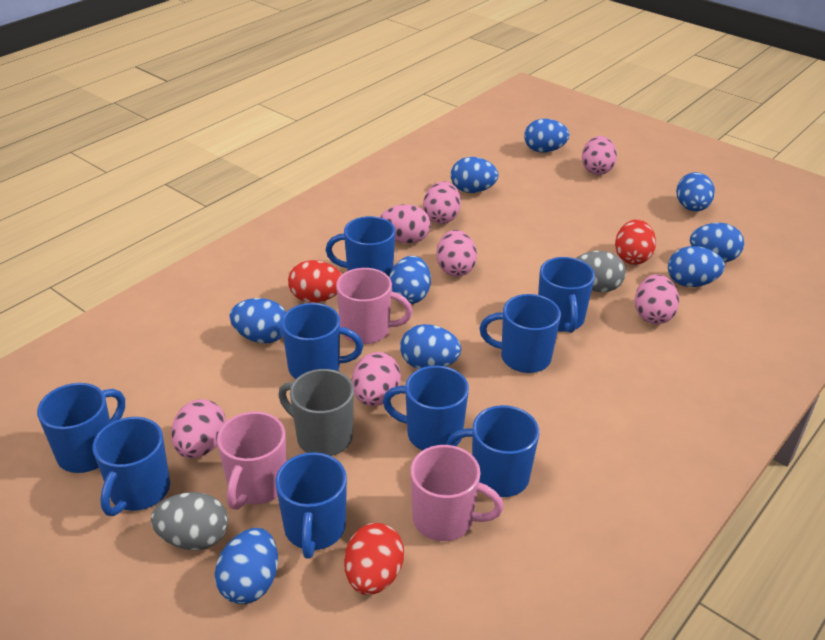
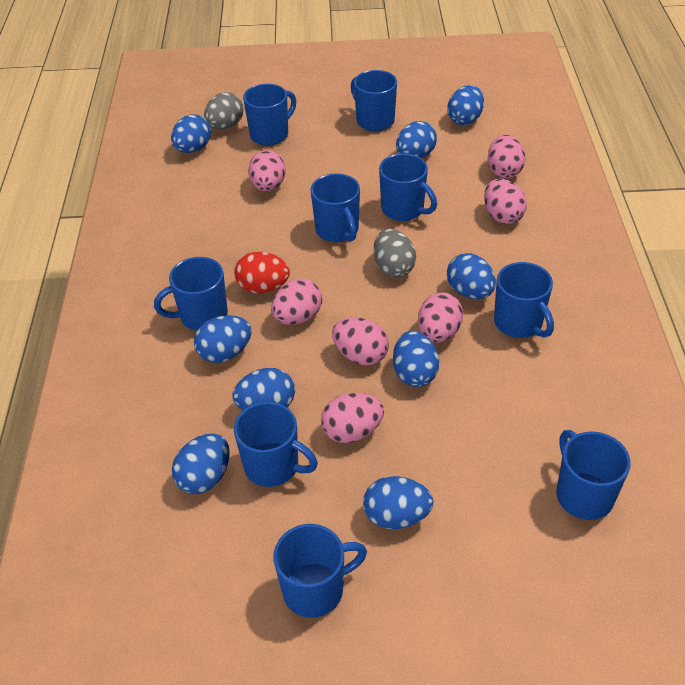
grey mug: [278,369,354,456] = 1 -> none = 0
pink mug: [217,411,286,510] [336,268,413,344] [410,445,504,541] = 3 -> none = 0
red egg: [288,260,342,303] [344,523,404,595] [615,219,656,265] = 3 -> [234,252,290,293] = 1

